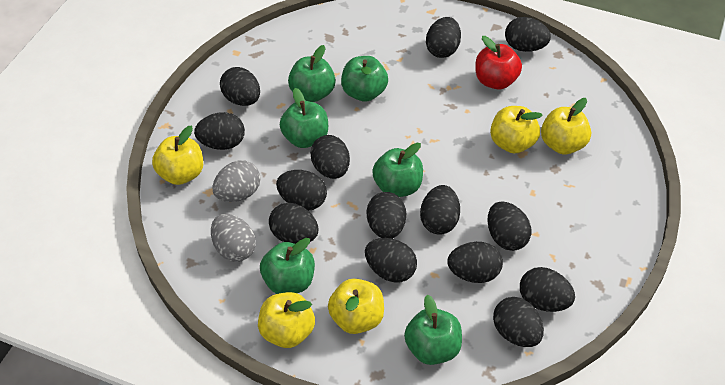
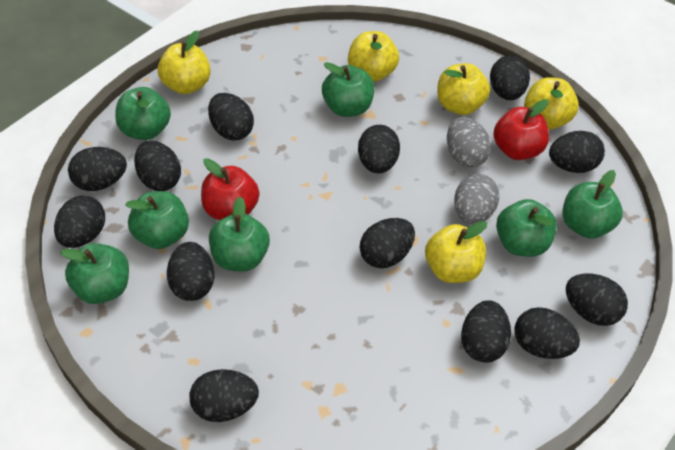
black egg: [194,112,245,150] [220,67,260,106] [269,203,319,244] [276,170,327,211] [310,135,350,179] [365,238,417,282] [367,192,406,239] [420,185,460,235] [426,17,461,58] [447,242,503,283] [488,201,531,251] [493,297,544,347] [505,17,551,52] [520,267,575,312] = 14 -> [54,195,105,248] [68,147,127,191] [134,141,181,191] [167,242,214,301] [189,369,259,422] [208,93,254,140] [358,125,400,173] [360,218,415,268] [461,300,511,362] [490,55,530,100] [514,307,580,359] [549,131,605,173] [566,274,628,326] = 13
green apple: [260,238,315,294] [280,88,328,148] [288,45,336,102] [341,56,388,102] [372,143,423,197] [404,295,462,365] = 6 -> [60,243,129,304] [115,87,171,140] [125,191,189,249] [209,197,270,271] [322,62,375,117] [496,199,557,257] [562,170,623,239] = 7
red apple: [475,36,522,90] = 1 -> [201,158,260,220] [493,99,549,160] = 2

